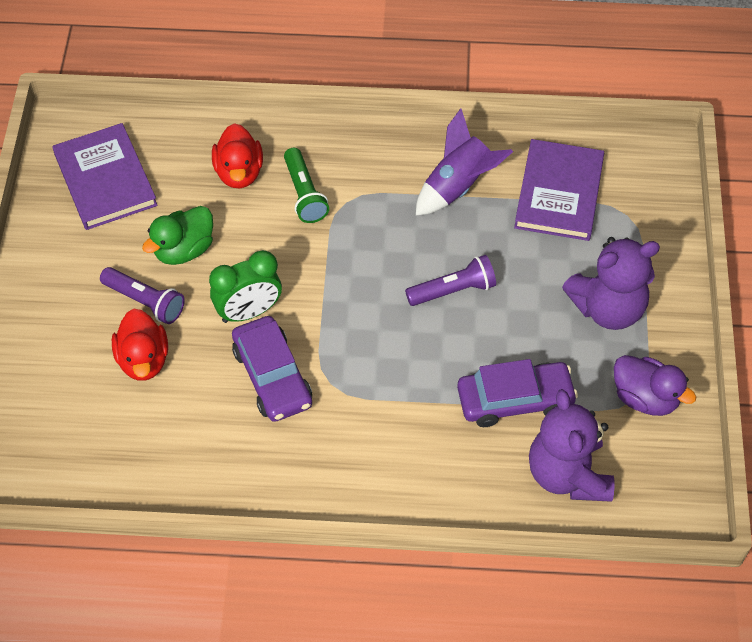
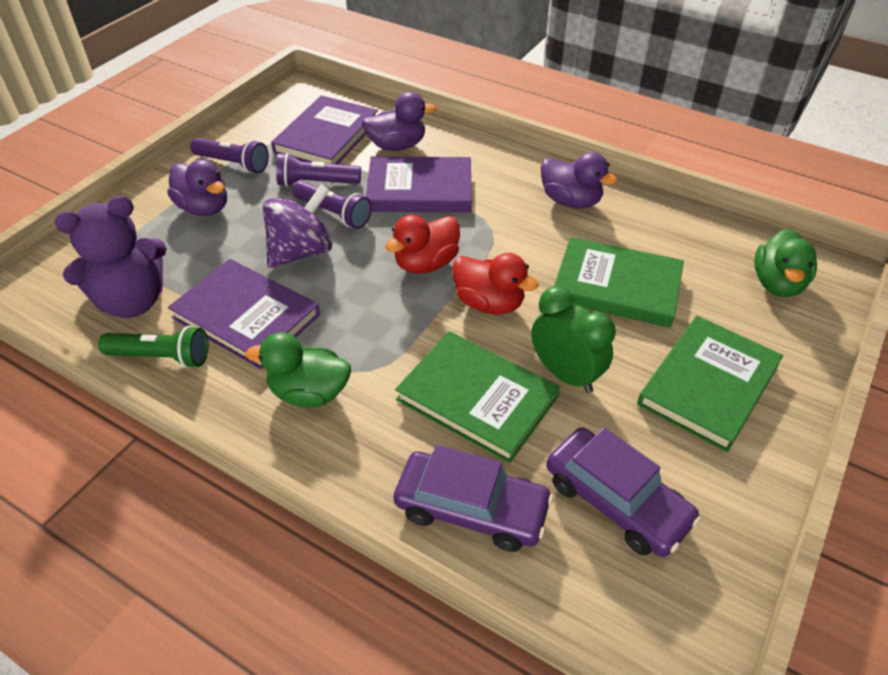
green book: none = 0 -> [395,331,560,463] [554,237,684,328] [637,316,783,452] = 3
green duck: [142,206,213,265] = 1 -> [245,332,351,408] [754,229,817,297] = 2
purple book: [52,123,158,230] [514,139,604,241] = 2 -> [168,259,320,369] [271,95,378,164] [366,156,472,212] = 3
purple duck: [614,355,696,416] = 1 -> [167,160,227,216] [362,92,436,151] [541,152,618,208] = 3
purple flashlight: [100,267,185,324] [405,255,496,306] = 2 -> [190,138,269,173] [276,153,361,187] [292,181,372,229] = 3
purple rocket: [416,108,513,215] = 1 -> none = 0
purple spinning top: none = 0 -> [263,184,332,268] = 1
purple teddy bear: [529,389,614,502] [562,237,660,330] = 2 -> [54,196,167,318] = 1

